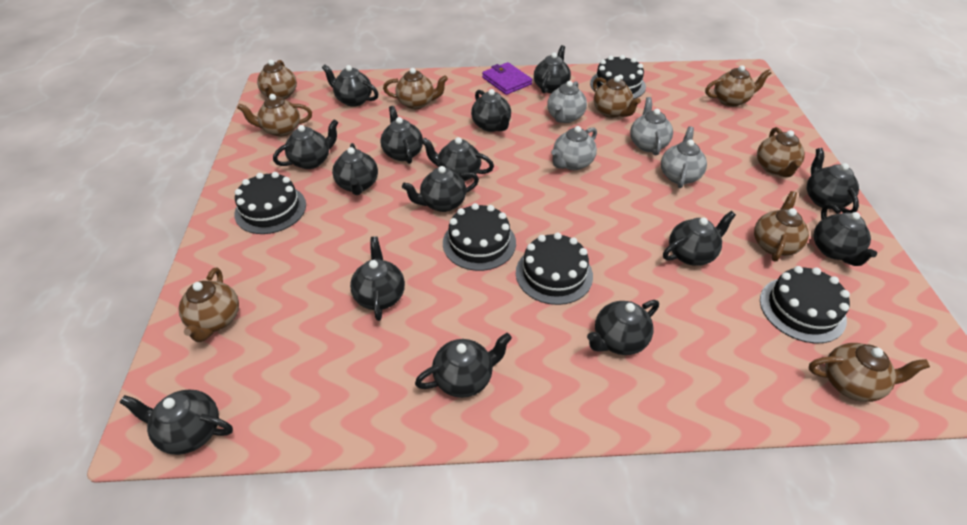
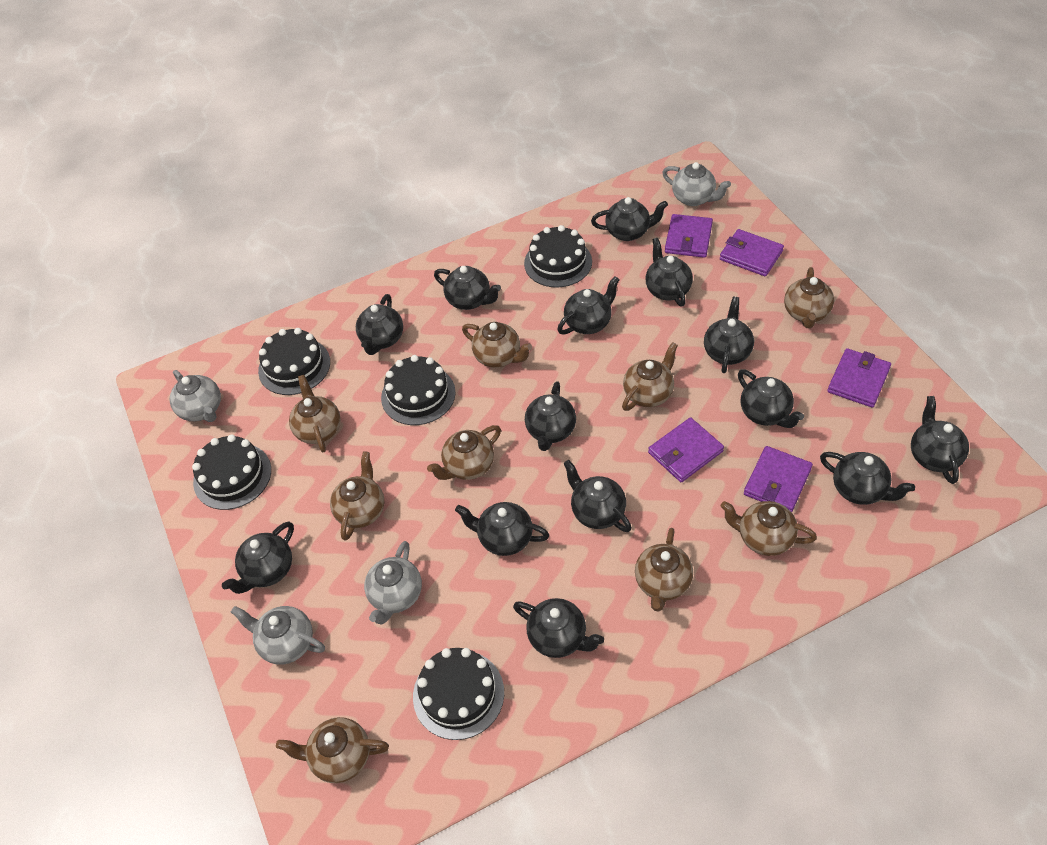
black teapot: [119,390,233,455] [273,119,339,169] [322,64,378,107] [332,143,378,195] [350,236,405,321] [380,106,423,164] [402,166,479,212] [415,333,512,398] [421,137,494,181] [471,89,511,132] [534,45,571,93] [587,300,659,355] [663,211,736,266] [807,148,859,213] [813,204,877,266] = 15 -> [222,522,294,594] [356,294,403,355] [434,266,501,310] [455,502,549,556] [513,598,604,658] [525,381,576,451] [557,276,620,335] [563,460,632,532] [591,197,668,241] [645,238,693,306] [704,297,754,373] [738,370,804,428] [820,452,915,505] [911,396,969,484] = 14
purple wallet: [482,62,532,95] = 1 -> [648,417,724,482] [665,214,713,258] [720,229,784,276] [744,446,813,512] [827,348,891,408] = 5

